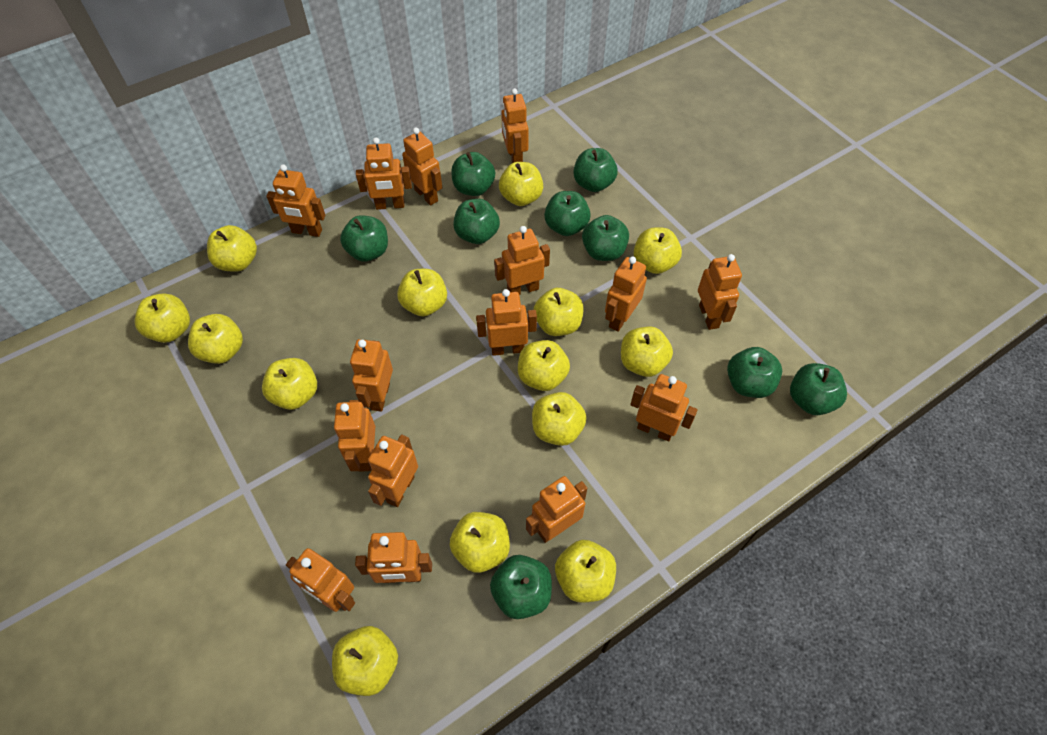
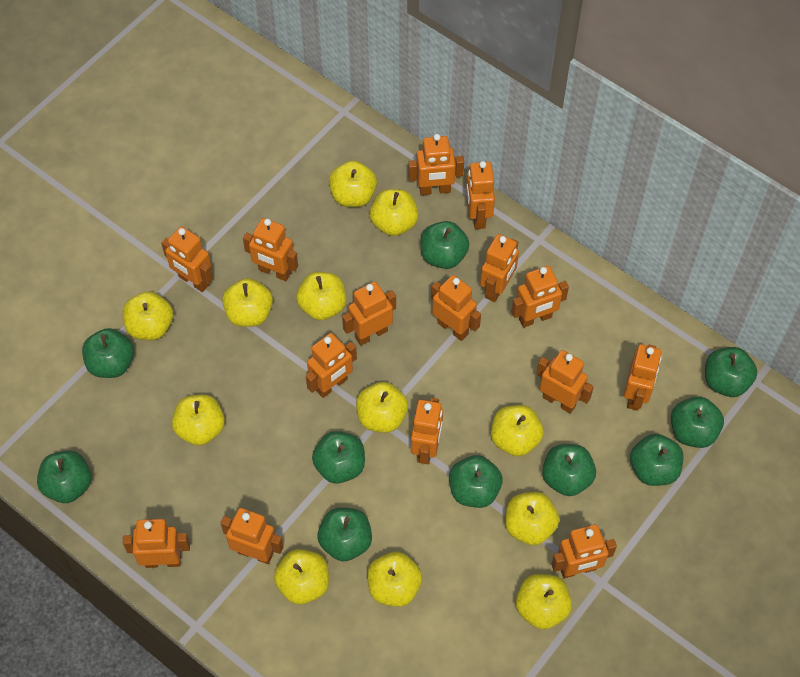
green apple: [340,215,388,262] [451,152,495,196] [453,199,500,244] [490,555,552,619] [544,191,591,236] [573,148,618,192] [582,215,629,261] [727,347,782,398] [790,363,847,415] = 9 -> [37,451,92,503] [82,328,134,378] [312,431,365,484] [317,507,372,561] [421,221,469,269] [449,455,503,508] [542,444,596,496] [630,434,684,486] [671,396,724,448] [705,347,757,397] = 10
yellow apple: [134,294,190,343] [188,314,243,364] [207,225,257,272] [262,358,317,410] [332,626,398,696] [397,269,447,316] [450,512,510,573] [499,162,543,206] [518,340,570,391] [532,392,587,446] [534,288,584,336] [555,540,616,603] [621,327,673,377] [634,227,682,274] = 14 -> [123,291,173,340] [172,394,225,446] [222,278,273,327] [274,549,329,604] [296,272,346,320] [329,161,377,207] [356,382,408,433] [367,552,422,607] [370,189,418,236] [491,405,544,456] [505,492,559,545] [516,574,572,630] = 12

